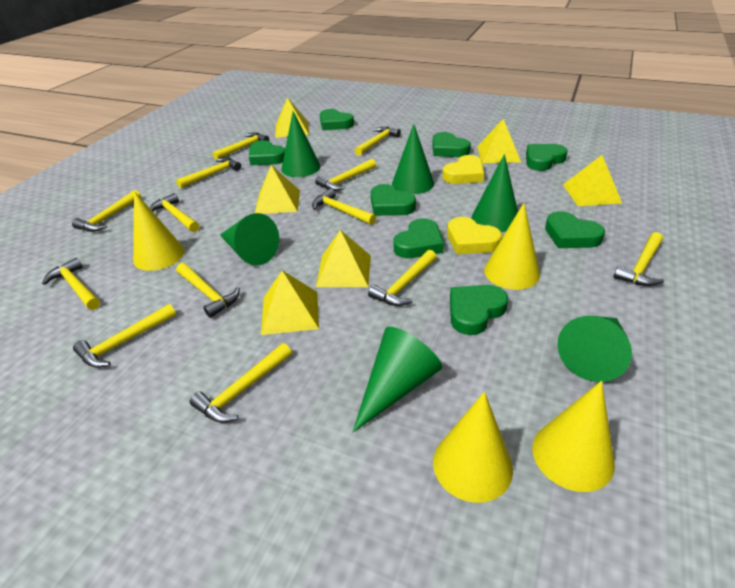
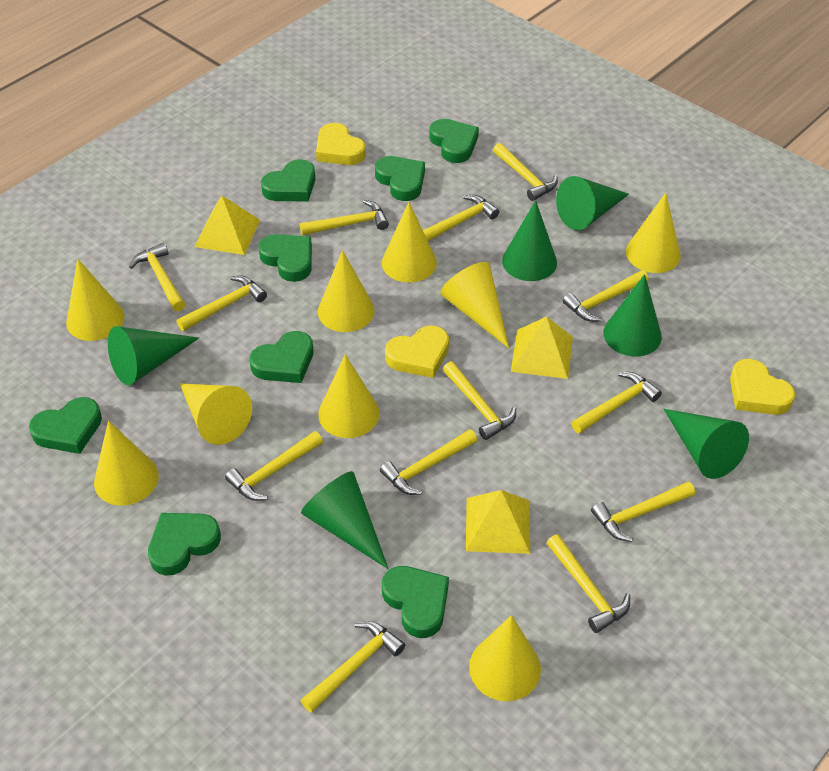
yellow cone: [133,191,184,271] [433,392,513,503] [484,203,540,290] [532,381,615,492] = 4 -> [66,259,124,341] [94,421,159,506] [180,384,252,445] [318,250,375,332] [318,354,380,438] [382,202,437,282] [441,262,509,348] [469,615,541,701] [626,193,681,273] = 9
yellow heart: [442,155,484,184] [447,217,502,254] = 2 -> [316,123,366,165] [385,325,449,378] [730,359,795,415] = 3
yellow pyramid: [255,165,300,214] [261,270,319,335] [275,97,309,138] [316,230,371,287] [477,119,521,163] [563,155,622,206] = 6 -> [195,195,260,255] [466,490,530,554] [511,317,573,379] = 3

